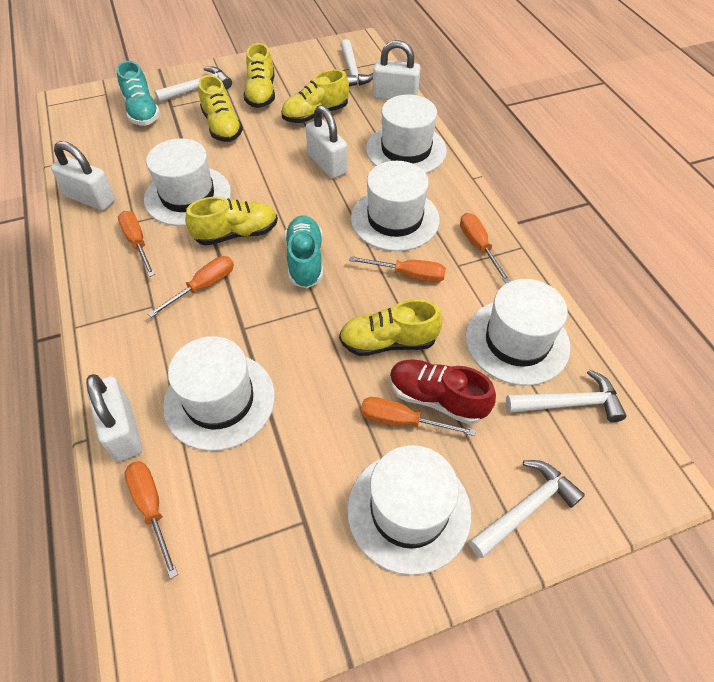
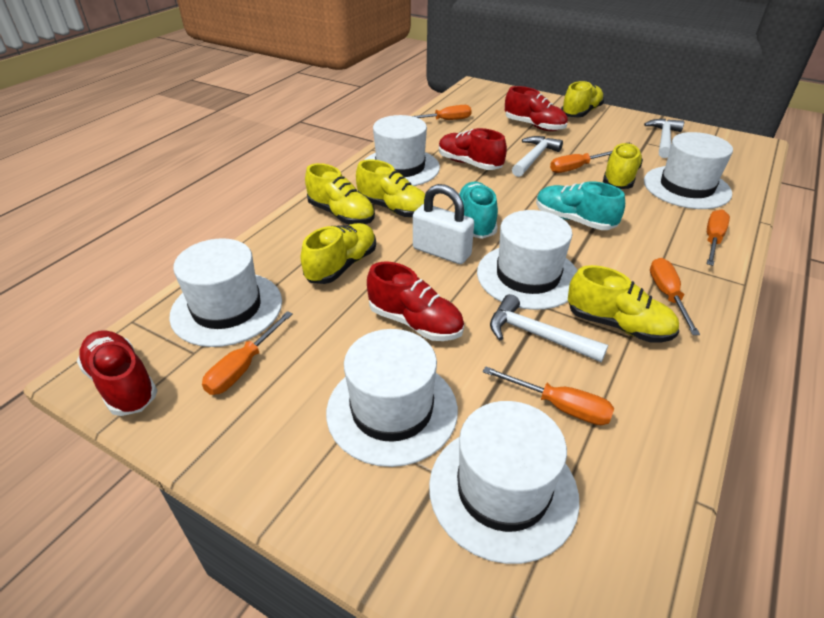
red shoe: [390,359,496,424] = 1 -> [77,330,158,416] [367,262,464,341] [439,128,507,170] [505,86,568,131] = 4
white hammer: [154,67,232,103] [340,39,373,86] [469,460,585,558] [506,369,626,422] = 4 -> [490,294,608,362] [512,136,563,177] [644,119,684,158] = 3
white padlock: [51,141,115,211] [86,374,143,462] [305,105,348,179] [373,40,421,100] = 4 -> [413,184,474,264] = 1
yellow shoe: [185,197,278,246] [198,75,243,142] [244,43,275,108] [281,69,349,123] [339,299,443,356] = 5 -> [301,223,376,284] [305,163,375,224] [356,160,425,217] [561,81,604,117] [568,265,679,343] [603,143,643,189] = 6

